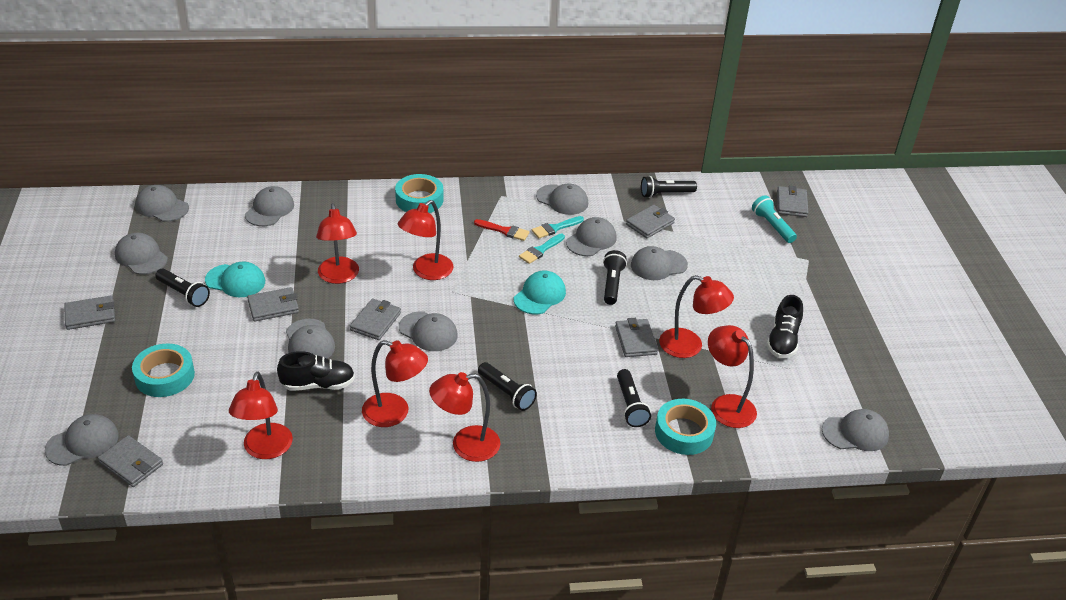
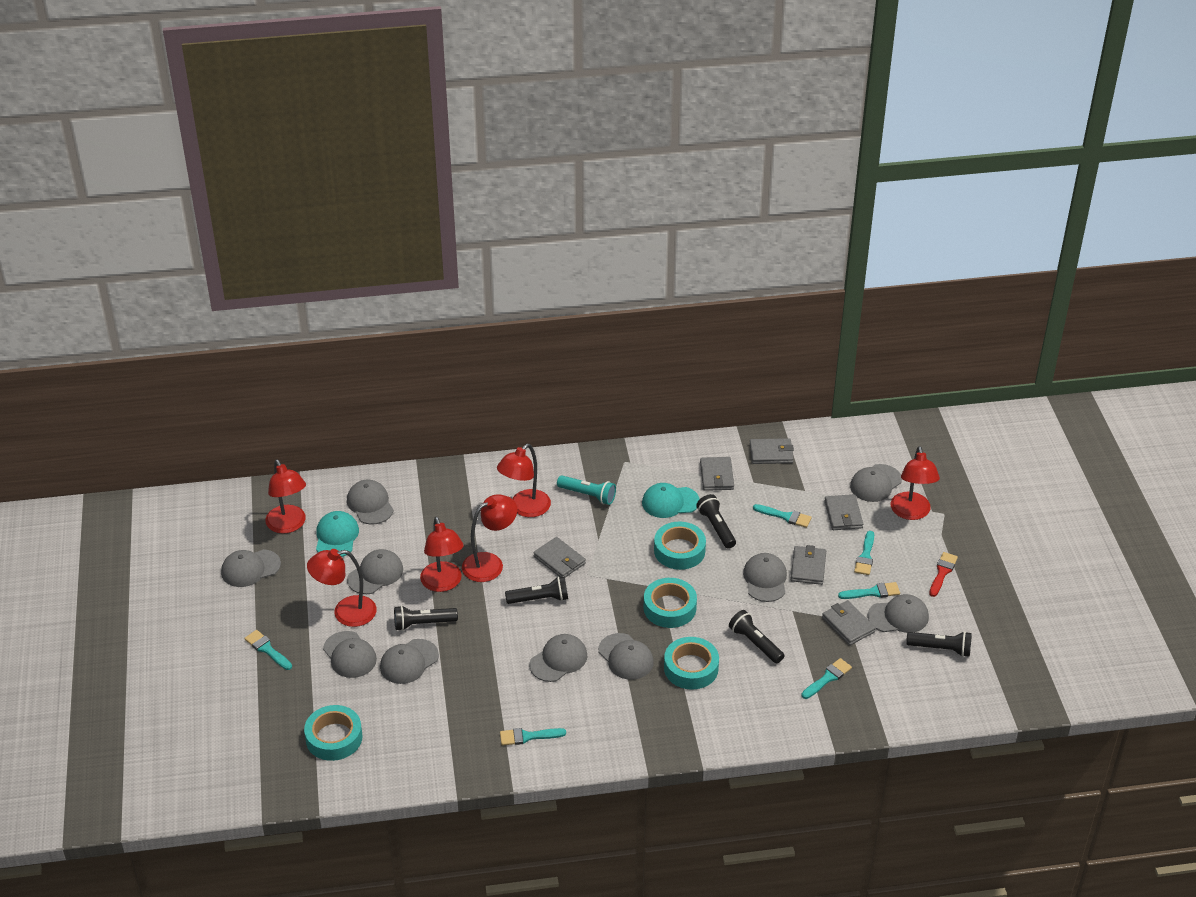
black shoe: [277,351,355,391] [766,295,803,358] = 2 -> none = 0
grey wallet: [64,295,115,330] [98,435,163,487] [247,287,299,322] [350,299,401,340] [615,318,658,357] [626,205,675,238] [777,186,808,217] = 7 -> [534,537,586,577] [700,457,734,491] [750,438,794,464] [791,545,826,585] [822,600,876,645] [825,494,863,530] = 6
red lamp: [229,372,293,459] [316,203,359,284] [362,340,428,427] [398,200,453,280] [429,372,500,462] [659,275,734,358] [708,325,757,428] = 7 -> [265,459,306,534] [307,549,377,627] [420,517,464,592] [462,494,517,582] [497,444,551,517] [891,446,940,520] = 6
turquoise brush: [519,234,565,264] [532,216,584,238] = 2 -> [244,630,292,670] [500,728,566,746] [753,504,812,528] [802,658,852,699] [838,582,900,599] [854,531,874,575] = 6
turquoise tape: [132,343,195,397] [395,174,443,213] [655,399,716,455] = 3 -> [304,705,363,761] [644,578,697,628] [654,522,706,570] [664,637,719,690] = 4

